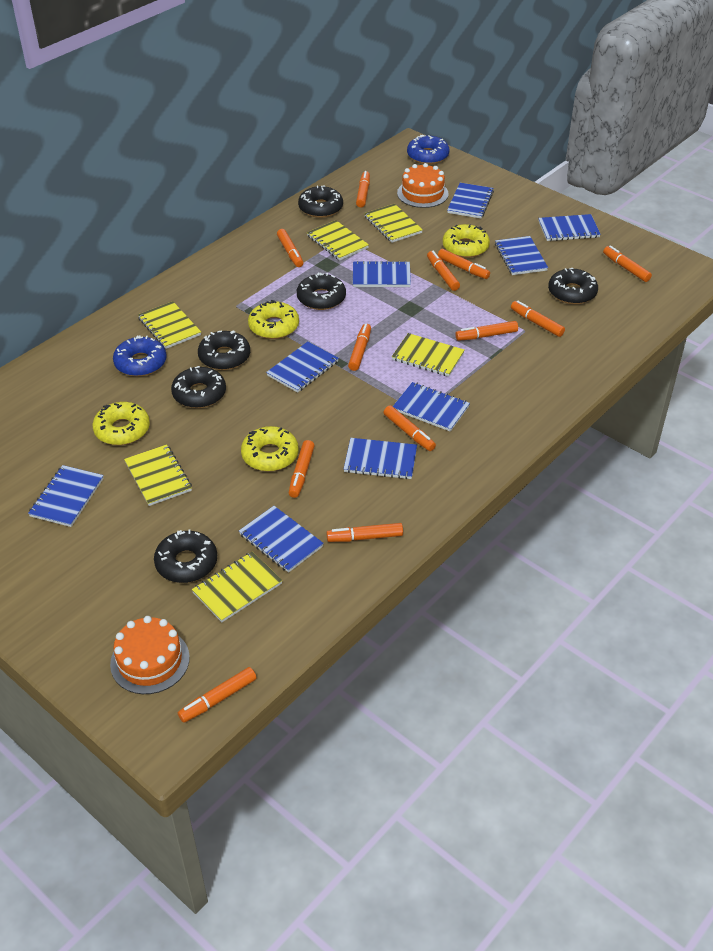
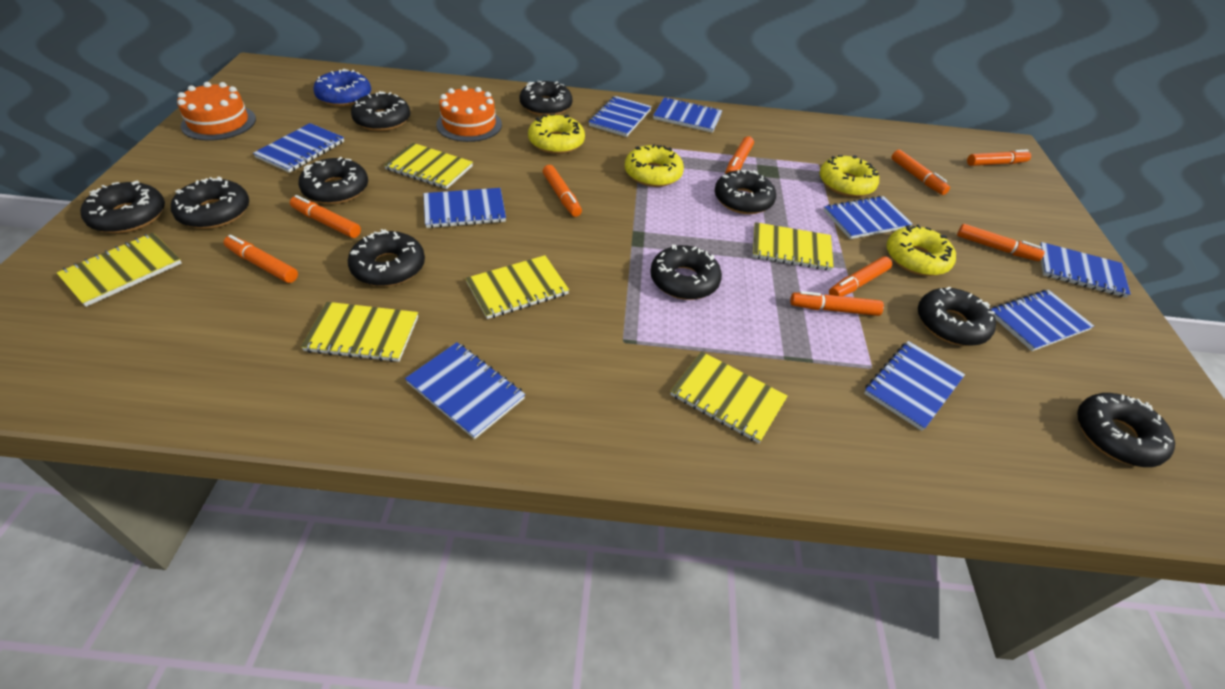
black donut: [154,529,217,583] [171,366,226,408] [198,330,250,370] [297,273,346,310] [298,185,343,218] [548,268,598,304] = 6 -> [80,180,165,233] [171,176,249,229] [298,157,368,204] [348,229,425,286] [351,91,410,131] [520,81,572,116] [650,245,722,300] [715,169,776,214] [918,287,996,346] [1077,393,1175,467] = 10
blue donut: [113,336,167,376] [407,135,449,164] = 2 -> [313,69,371,106] = 1
orange marker: [178,667,257,723] [277,229,303,267] [289,440,315,498] [327,523,403,542] [348,324,371,371] [356,171,370,207] [383,405,436,451] [427,251,460,291] [438,249,490,279] [455,321,518,341] [511,300,565,337] [603,246,652,282] = 12 -> [223,235,298,283] [290,195,361,238] [543,165,582,217] [725,136,754,174] [790,291,884,316] [829,256,892,296] [891,150,950,195] [957,224,1045,261] [967,149,1031,166] = 9

